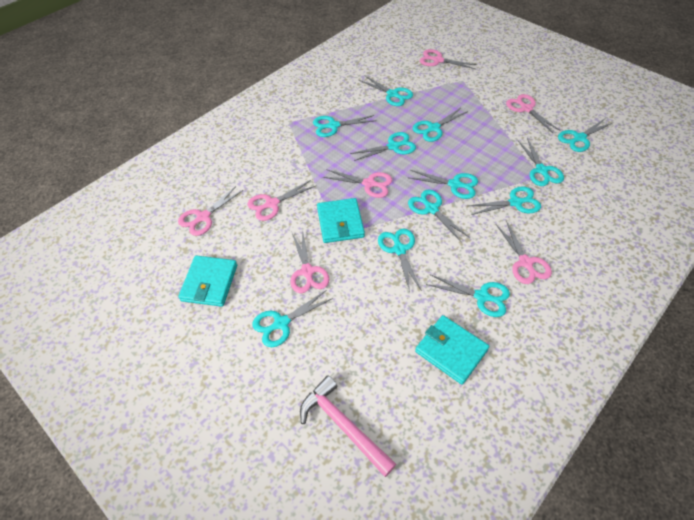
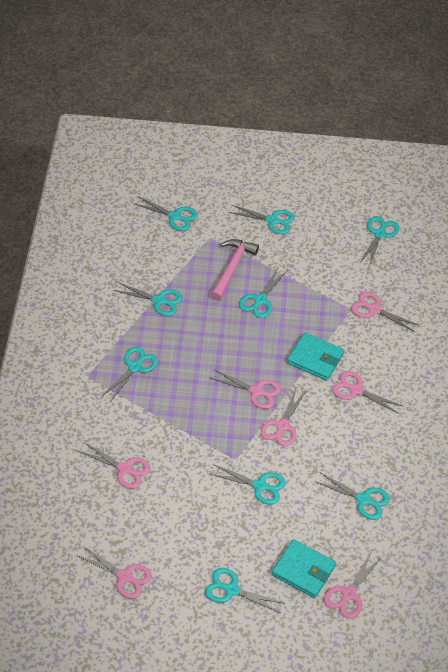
turquoise scissors: [252,290,333,347] [313,115,377,137] [350,132,416,161] [359,75,413,106] [378,229,422,292] [407,170,478,199] [408,189,470,243] [413,108,468,142] [426,274,510,317] [469,186,541,215] [518,138,564,186] [558,119,614,152] = 12 -> [101,346,158,402] [114,282,183,316] [133,197,198,231] [205,568,283,613] [210,464,286,505] [228,205,295,234] [239,268,287,318] [315,473,390,520] [360,216,399,264] = 9
turquoise wallet: [178,255,237,307] [317,198,365,243] [415,315,489,385] = 3 -> [272,539,336,598] [287,333,344,381] = 2

